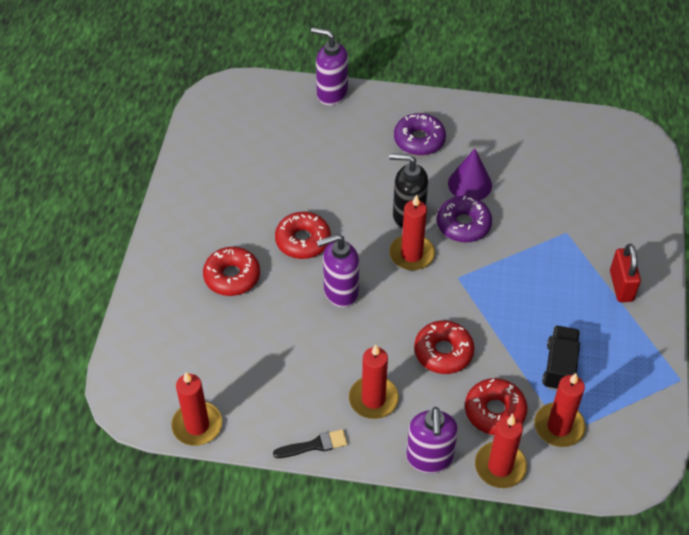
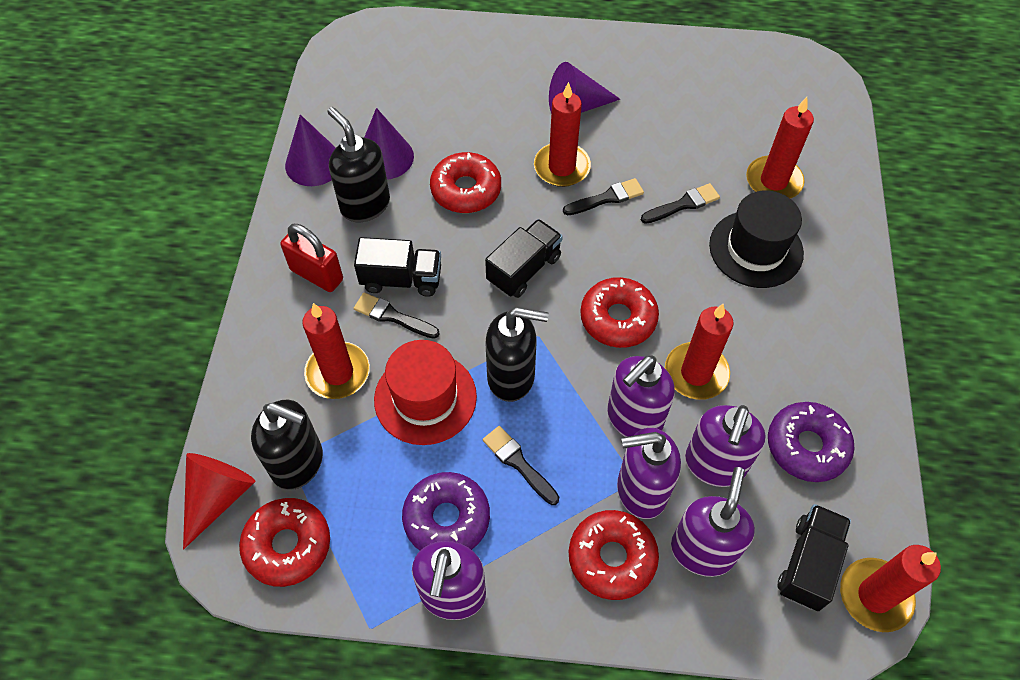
black brush: [273,429,348,458] = 1 -> [354,292,439,339] [483,426,559,505] [563,178,644,215] [641,183,720,224] = 4
black hat: none = 0 -> [709,191,804,288] = 1
black soap dispenser: [389,153,428,229] = 1 -> [251,400,323,490] [327,107,390,222] [486,307,549,402] = 3
black truck: [542,325,580,391] = 1 -> [354,237,441,297] [485,219,563,298] [778,504,851,611] = 3
purple cone: [448,148,492,200] = 1 -> [285,114,336,186] [364,108,414,180] [549,62,620,113] = 3
purple soap dispenser: [311,27,348,106] [316,234,359,308] [406,407,458,473] = 3 -> [412,541,486,620] [607,355,675,437] [617,428,681,519] [671,467,755,577] [685,405,766,487] = 5
red cone: none = 0 -> [183,453,255,550] = 1
red hat: none = 0 -> [374,340,477,445] = 1

